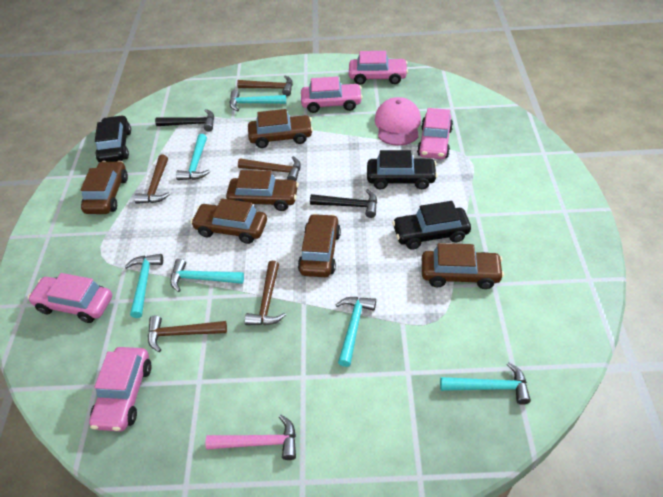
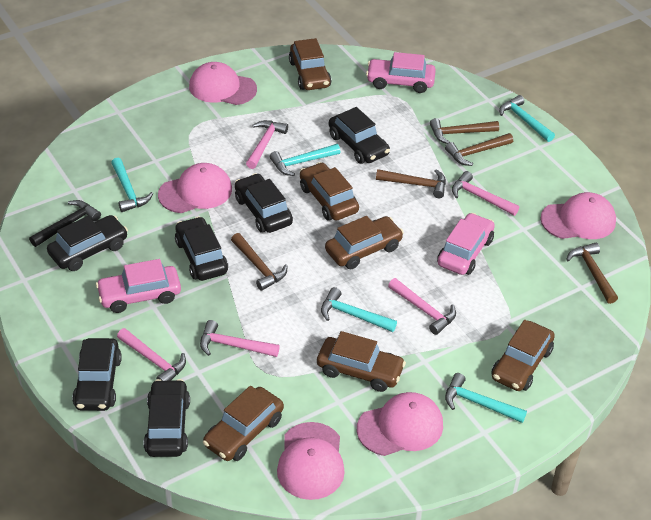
black car: [95,115,131,163] [367,150,438,189] [392,201,471,249] = 3 -> [47,215,128,271] [72,338,122,411] [144,379,190,457] [175,216,228,281] [235,173,293,233] [329,107,390,164] = 6
black hammer: [155,109,214,132] [310,189,377,218] = 2 -> [29,200,101,247] = 1
pink cap: [375,97,421,146] = 1 -> [158,163,232,213] [189,62,257,105] [277,422,345,500] [357,392,443,456] [540,192,616,239] = 5
pink car: [28,273,112,323] [89,347,151,432] [301,77,363,113] [349,51,408,85] [417,108,453,159] = 5 -> [96,259,181,313] [366,52,436,93] [437,213,495,275] = 3
pink hammer: [205,415,296,460] = 1 -> [117,328,186,381] [200,320,280,357] [246,120,288,169] [388,278,456,335] [452,171,519,216] = 5
turquoise hammer: [125,254,163,318] [170,259,244,292] [176,134,210,180] [230,90,286,111] [335,297,376,367] [440,362,531,405] = 6 -> [111,158,153,212] [270,144,340,176] [321,287,397,332] [445,373,527,423] [499,95,555,142] = 5

